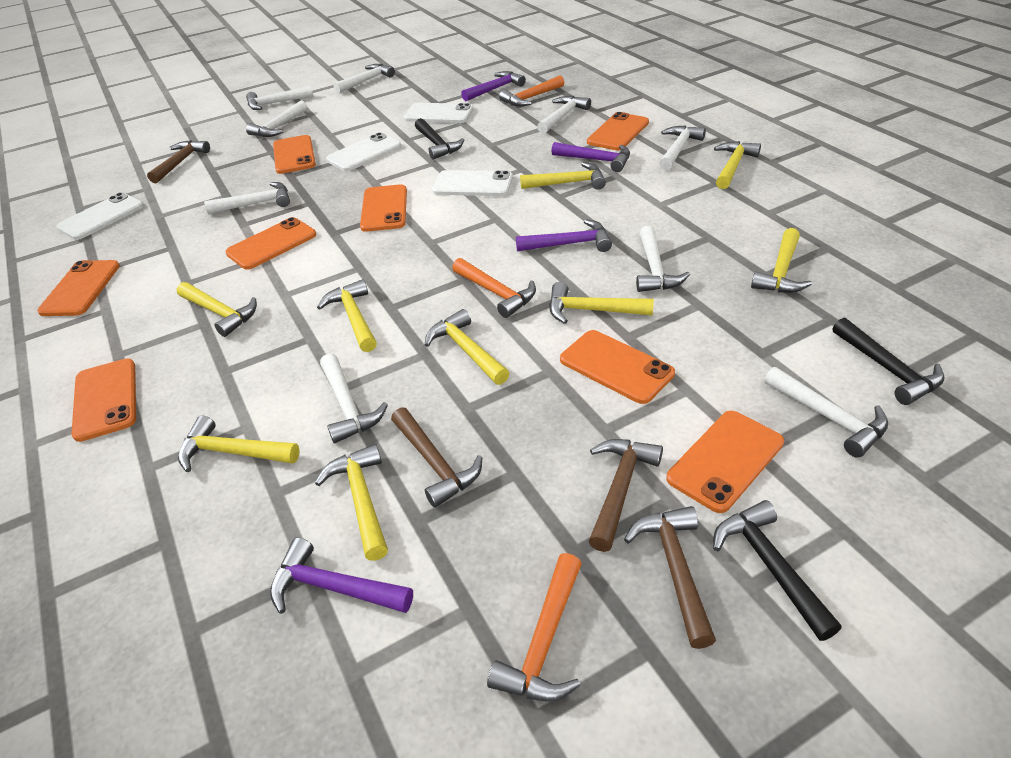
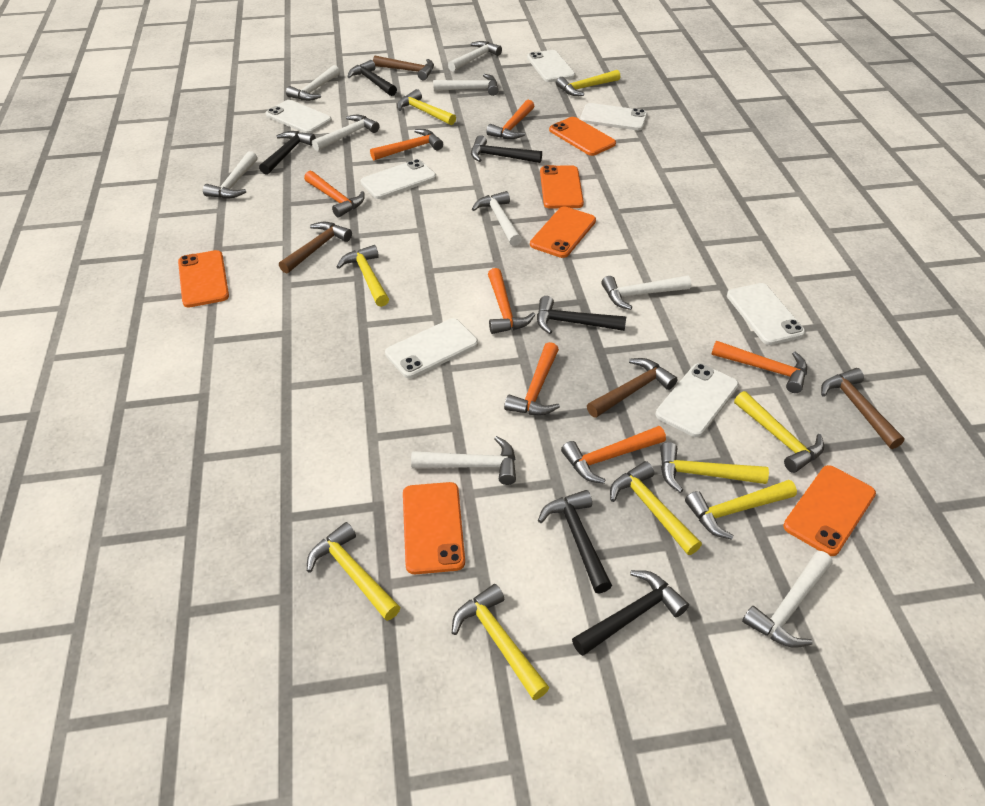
black hammer: [415,118,464,160] [713,500,841,641] [833,318,944,405] = 3 -> [259,131,316,175] [348,60,397,96] [471,135,542,163] [537,296,626,334] [538,490,612,593] [572,570,689,656] = 6
orange hammer: [452,258,536,318] [487,553,582,702] [499,75,564,106] = 3 -> [304,171,365,218] [370,129,443,160] [486,100,534,139] [488,268,535,334] [504,342,560,415] [561,426,666,484] [711,341,807,393] = 7
orange phone: [37,260,120,316] [71,358,136,442] [226,217,316,270] [273,135,316,174] [360,184,407,232] [560,330,675,404] [587,112,649,151] [666,411,784,513] = 8 -> [178,250,229,307] [403,482,465,574] [530,207,596,258] [540,165,584,209] [549,117,616,156] [783,465,876,556] = 6
purple hammer: [270,537,413,614] [461,71,526,101] [516,219,612,252] [551,142,630,172] = 4 -> none = 0
white phone: [56,192,144,240] [326,133,401,171] [404,103,474,123] [432,170,513,196] = 4 -> [266,100,332,134] [361,159,436,199] [385,318,478,378] [527,50,575,82] [580,103,647,130] [656,363,739,437] [727,283,806,345] = 7

